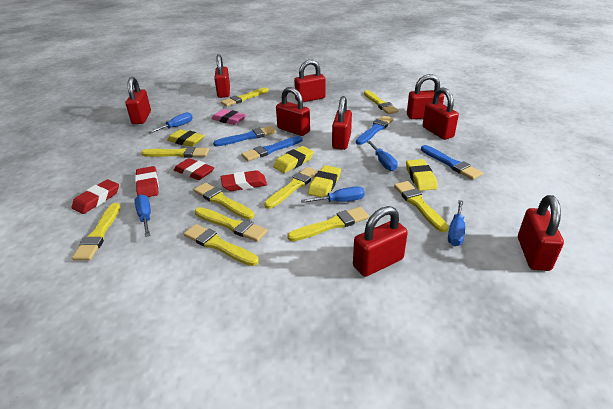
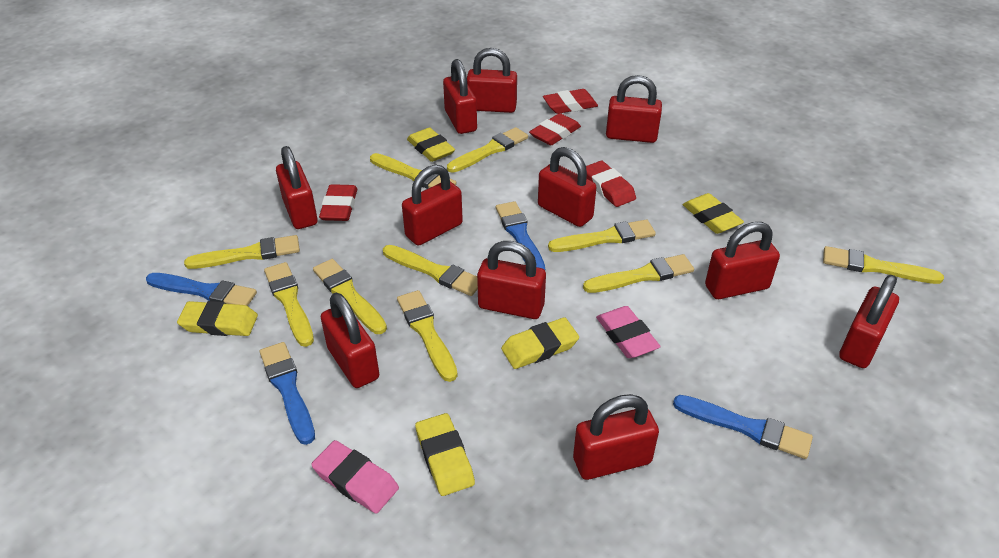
blue screwdriver: [135,194,151,237] [148,112,193,133] [301,186,365,203] [367,141,398,171] [448,200,465,246] = 5 -> none = 0
pink eraser: [212,109,246,125] = 1 -> [311,440,399,514] [596,306,661,358] = 2
red padlock: [126,77,151,124] [214,54,230,98] [276,87,310,136] [294,60,325,102] [332,96,352,150] [353,206,408,277] [407,74,444,119] [423,87,459,140] [518,195,564,271] = 9 -> [276,146,318,229] [321,293,379,388] [402,165,463,246] [443,59,477,134] [467,48,517,113] [477,241,546,319] [538,147,597,227] [573,394,659,480] [606,75,662,143] [705,222,780,299] [839,275,899,368] = 11
yellow eraser: [167,129,205,147] [273,146,314,173] [308,165,341,197] [406,159,438,191] = 4 -> [177,301,258,336] [407,128,455,162] [415,413,475,496] [501,317,579,369] [683,193,744,234] = 5

